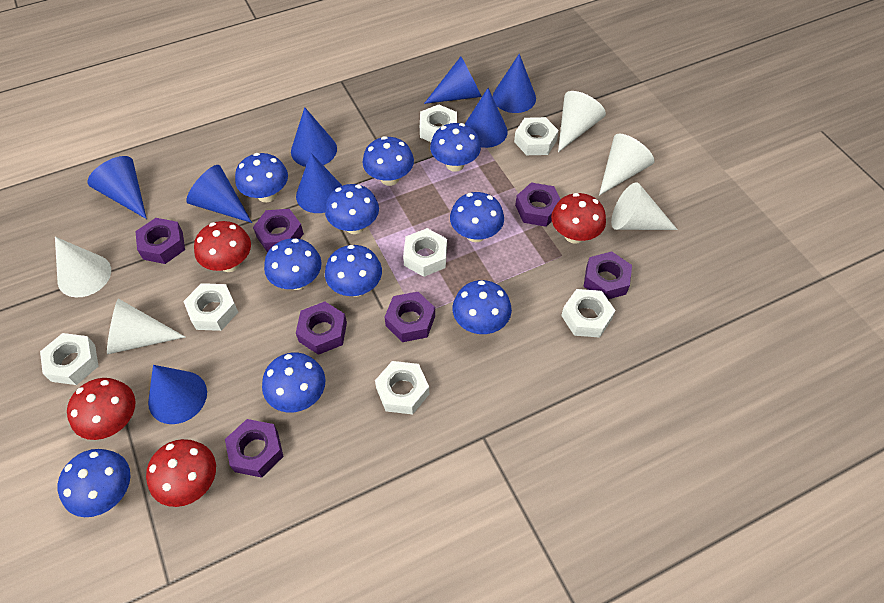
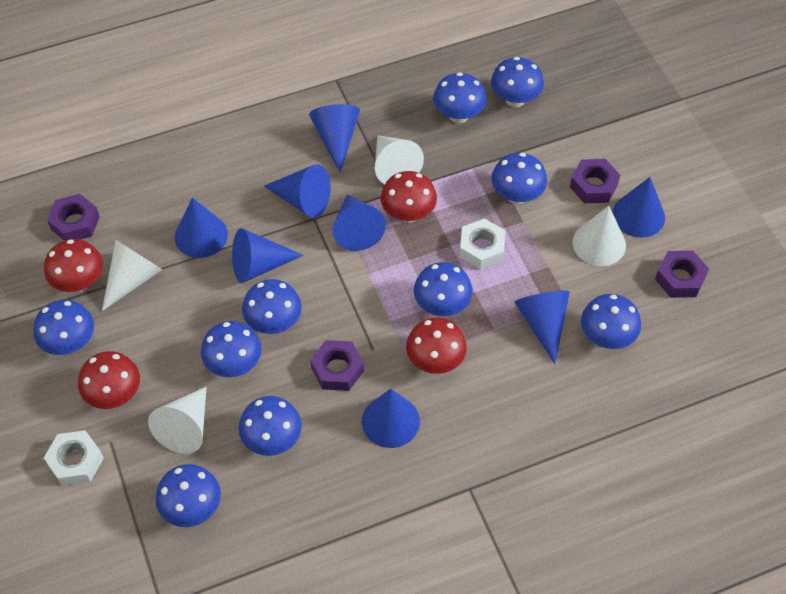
purple nut: [135,218,185,264] [225,419,284,478] [253,209,304,252] [296,301,347,355] [384,292,435,342] [515,182,561,227] [583,251,632,299] = 7 -> [47,194,100,241] [310,340,364,391] [570,159,620,203] [655,251,709,298] = 4
white cone: [55,237,111,298] [107,299,185,354] [558,91,606,152] [599,134,655,196] [611,182,678,230] = 5 -> [102,240,162,311] [148,386,207,454] [375,135,424,184] [573,206,626,266] = 4
white nut: [40,333,98,385] [183,283,238,331] [375,361,429,414] [403,228,447,277] [420,104,457,142] [514,117,559,155] [561,289,616,338] = 7 -> [44,430,104,486] [459,218,505,269] = 2

